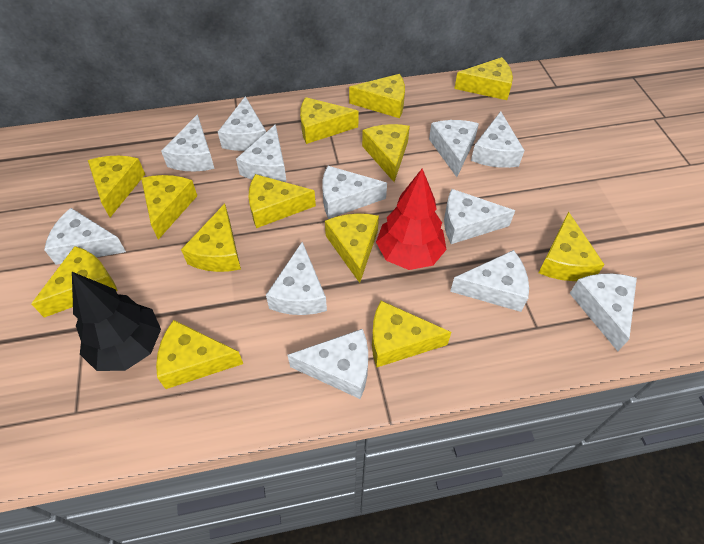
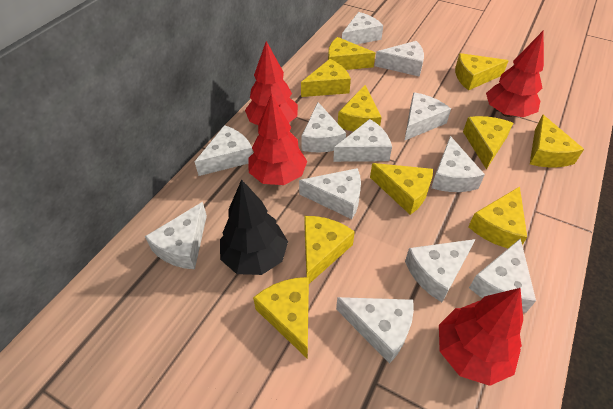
red tree: [376,169,447,270] = 1 -> [245,41,298,125] [249,93,307,185] [439,288,523,386] [486,30,544,117] = 4
yellow cheese: [31,246,118,317] [88,156,145,217] [141,175,197,240] [156,320,243,389] [181,204,241,272] [249,174,316,228] [300,97,359,144] [325,214,379,283] [349,74,405,118] [362,124,410,182] [372,301,451,368] [454,57,513,100] [539,212,605,281] = 13 -> [253,277,309,359] [301,59,351,97] [304,216,355,284] [328,37,375,70] [338,85,382,132] [370,163,433,215] [455,53,509,91] [463,116,513,170] [468,186,527,248] [530,115,584,167] = 10

